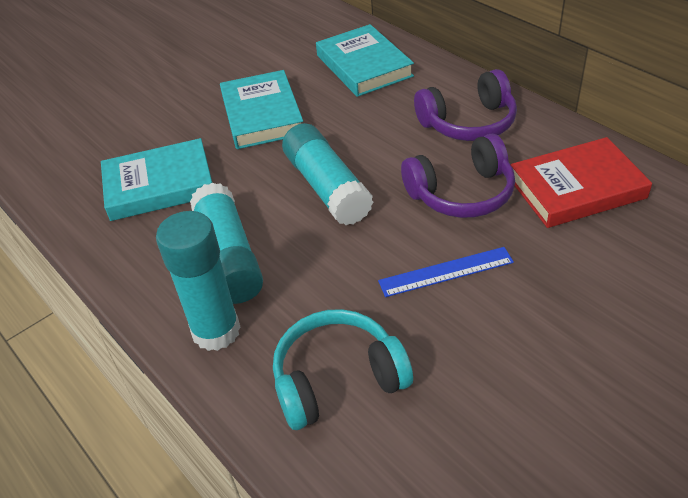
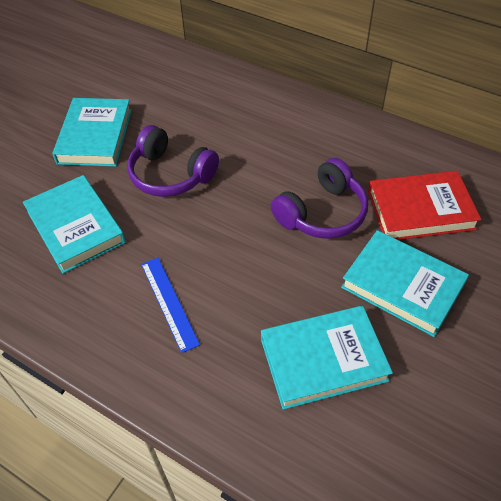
turquoise book: [101,138,212,221] [220,70,303,149] [316,24,414,97] = 3 -> [23,175,126,274] [52,98,132,167] [261,306,393,410] [341,230,469,337] = 4
turquoise glue stick: [156,211,240,351] [190,182,263,304] [282,123,373,225] = 3 -> none = 0
turquoise headphones: [273,309,413,430] = 1 -> none = 0

